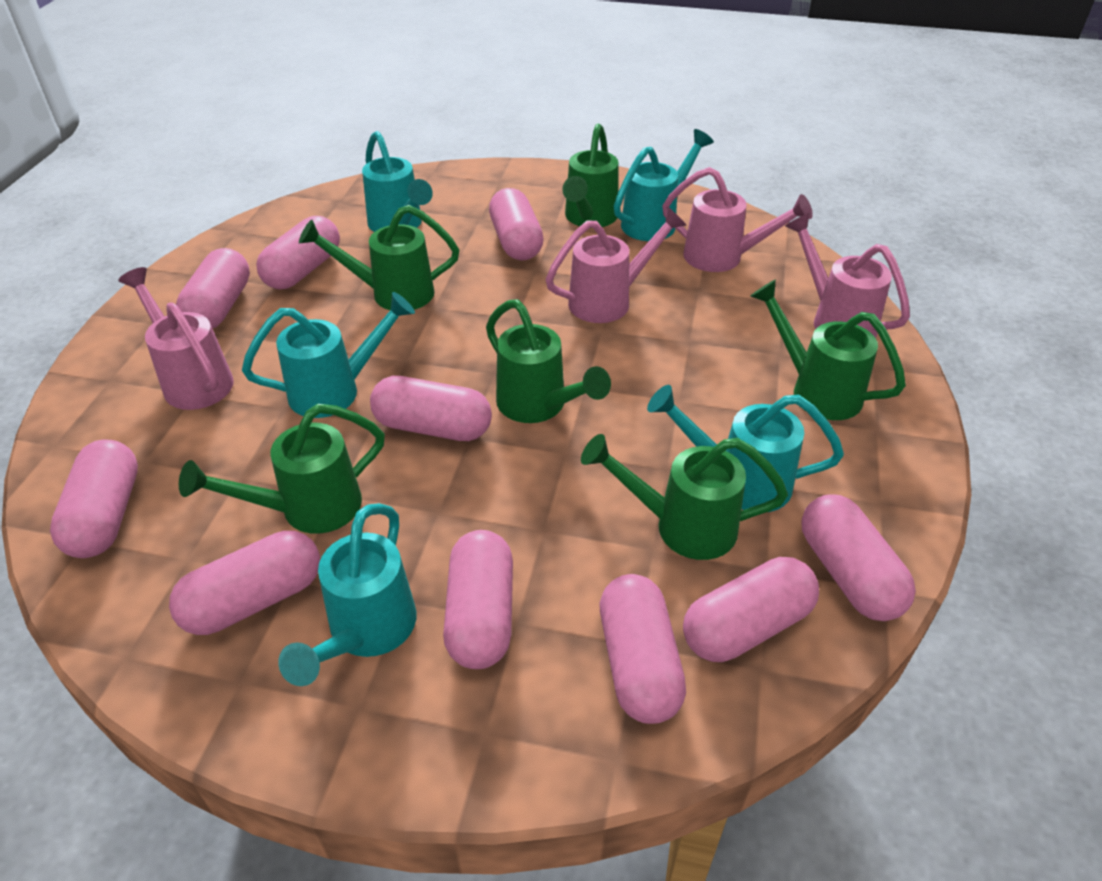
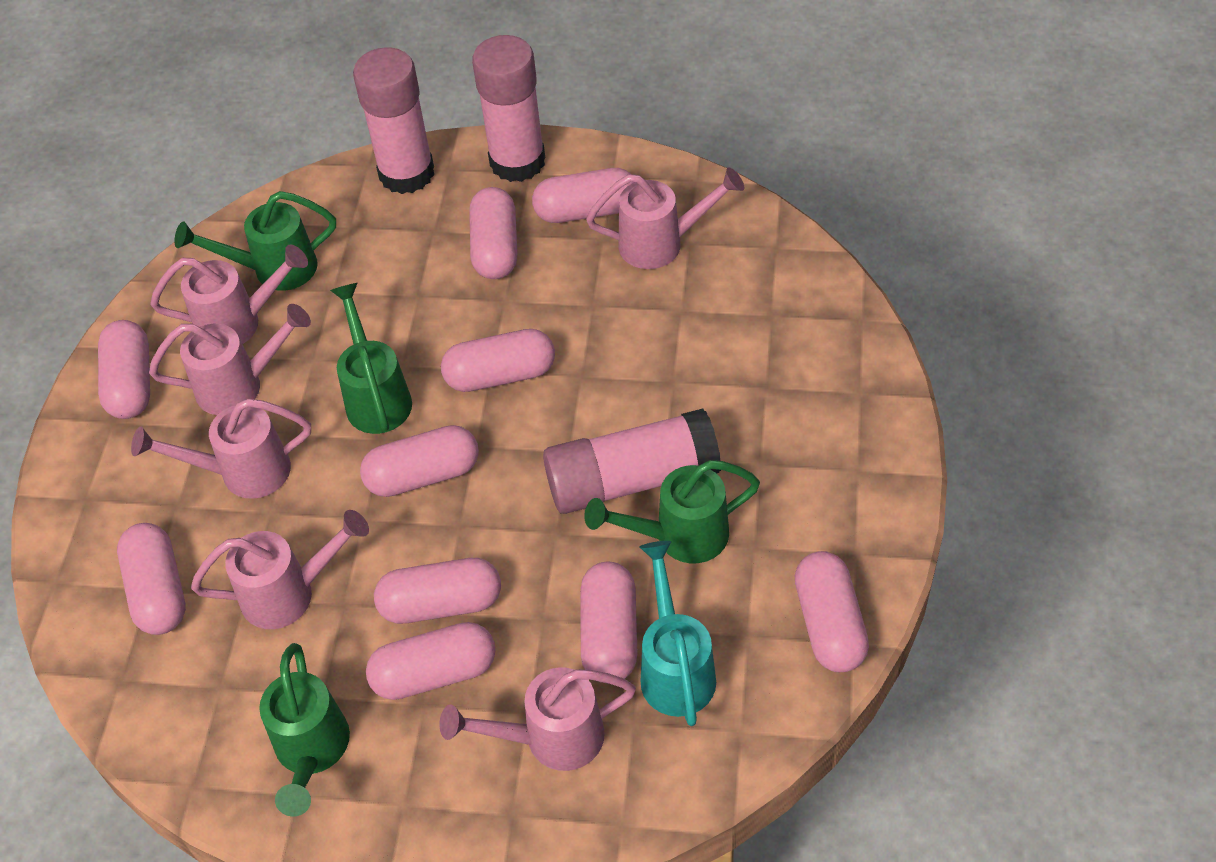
green watering can: [179,404,385,534] [299,205,459,310] [486,299,611,423] [562,124,619,227] [581,434,788,560] [750,280,906,420] = 6 -> [174,191,336,291] [259,643,350,817] [330,283,412,434] [584,460,760,563] = 4
pink glue stick: none = 0 -> [353,47,434,194] [472,35,545,182] [543,409,721,514] = 3
pink watering can: [118,267,234,410] [545,207,686,323] [662,167,813,272] [785,213,910,338] = 4 -> [131,398,311,499] [149,304,311,415] [150,245,308,344] [191,510,369,629] [439,667,636,771] [586,167,744,269] = 6
turquoise watering can: [242,292,415,418] [278,503,417,686] [362,131,433,232] [614,129,714,241] [647,385,844,512] = 5 -> [640,541,716,726] = 1

